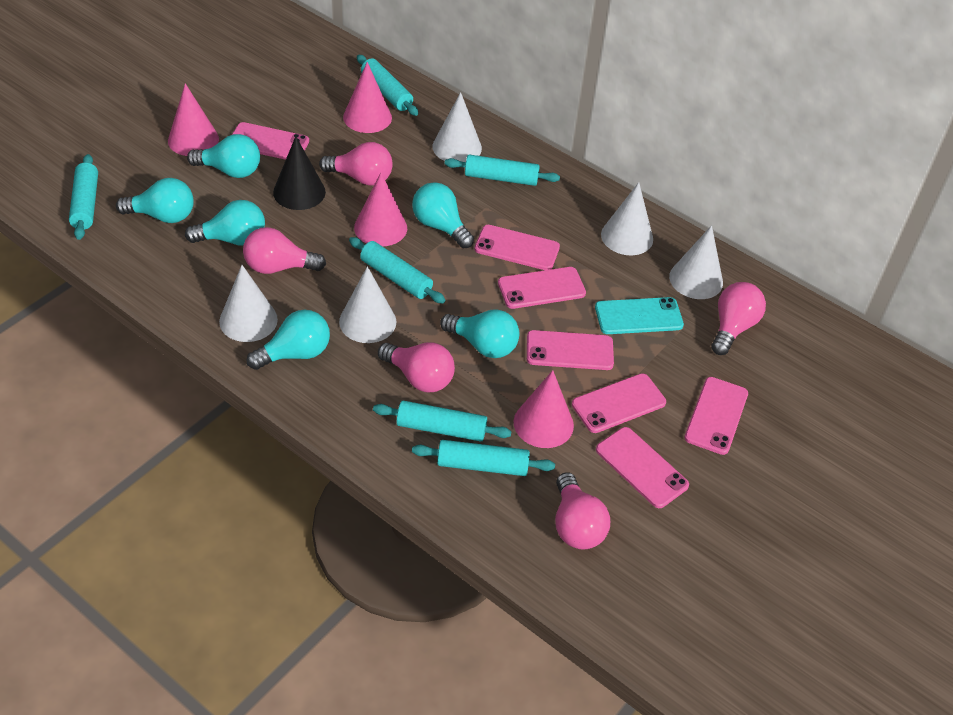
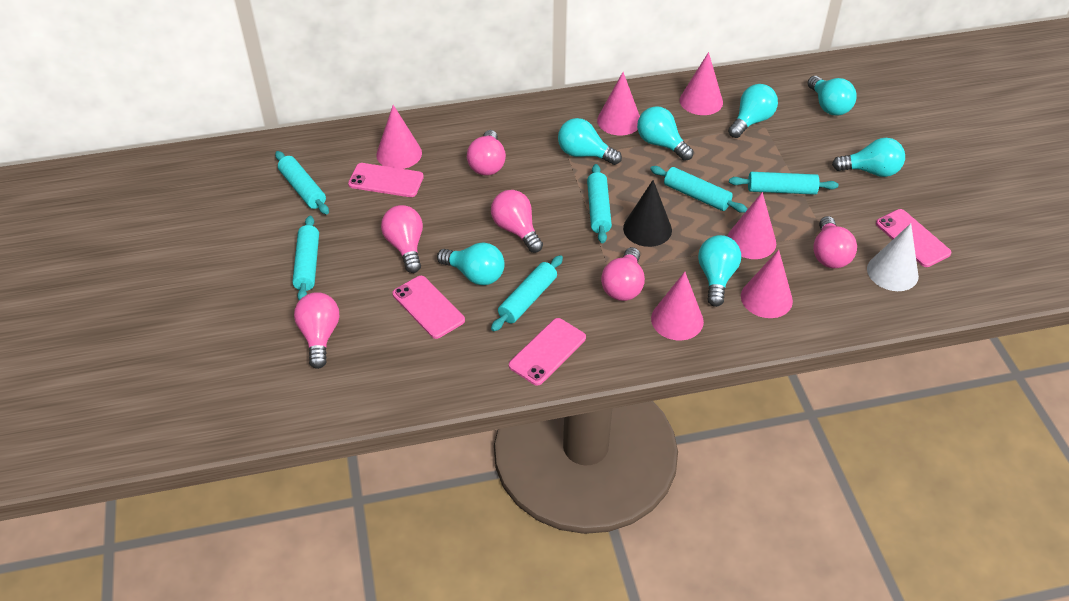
pink cone: [168,83,219,156] [343,62,392,133] [354,172,407,246] [514,370,574,448] = 4 -> [376,105,422,169] [597,72,640,135] [651,272,704,340] [680,52,723,115] [727,192,776,259] [741,250,793,318] = 6
pink light bulb: [243,227,326,274] [319,142,393,186] [378,342,455,392] [555,472,610,550] [711,282,766,355] = 5 -> [294,292,339,369] [381,205,423,273] [467,130,506,176] [491,190,543,253] [601,247,645,301] [813,216,857,268] = 6
pink phone: [232,122,309,160] [474,225,560,270] [498,267,586,309] [527,330,614,370] [572,373,666,433] [596,427,689,508] [684,377,748,455] = 7 -> [348,163,424,197] [393,276,465,339] [509,318,586,386] [876,209,952,267] = 4
turquoise light bulb: [116,178,194,223] [185,200,265,245] [187,134,260,178] [247,310,330,370] [412,182,474,248] [440,309,519,358] = 6 -> [437,242,505,285] [558,118,622,165] [637,106,694,161] [698,235,741,307] [728,84,778,138] [808,76,856,116] [832,138,905,177] = 7
turquoise phone: [595,297,684,334] = 1 -> none = 0
white cone: [219,265,278,342] [339,266,396,343] [432,92,482,162] [601,182,653,255] [669,225,723,299] = 5 -> [867,223,919,291] = 1

